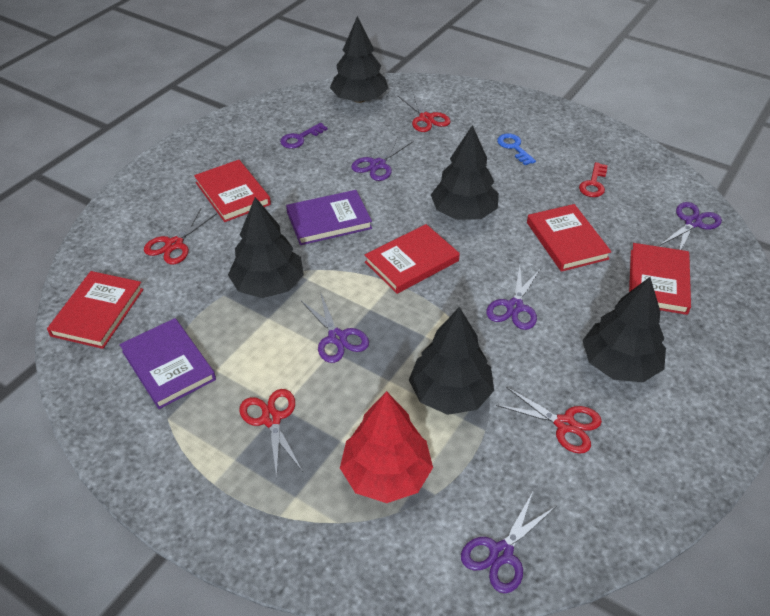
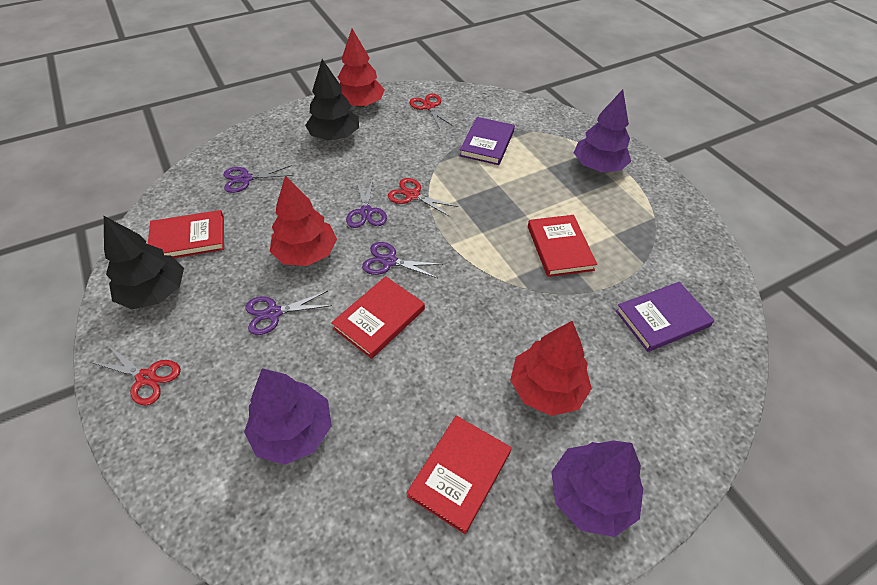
black tree: [228,197,304,298] [330,16,388,103] [409,307,494,415] [431,125,499,220] [582,277,666,382] = 5 -> [104,216,184,309] [305,59,359,140] = 2
blue key: [497,134,536,165] = 1 -> none = 0
purple key: [280,123,328,149] = 1 -> none = 0
purple scissors: [300,294,369,363] [351,136,414,181] [461,492,556,593] [486,266,541,330] [659,202,722,250] = 5 -> [224,165,293,193] [245,291,332,335] [346,179,387,228] [362,242,443,278] = 4
purple tree: none = 0 -> [244,368,332,465] [551,440,643,537] [574,89,631,172] = 3
red book: [47,271,143,349] [194,160,271,222] [365,224,460,294] [527,204,612,272] [629,243,691,315] = 5 -> [148,210,224,258] [331,276,425,359] [407,416,512,534] [528,215,597,277] = 4
red key: [579,162,608,197] = 1 -> none = 0
red scissors: [144,209,217,264] [239,389,303,478] [397,92,451,132] [496,387,602,454] = 4 -> [91,345,181,406] [388,178,458,217] [409,94,454,129] = 3
red tree: [340,391,433,503] = 1 -> [270,176,337,266] [337,29,385,107] [510,321,592,416] = 3

